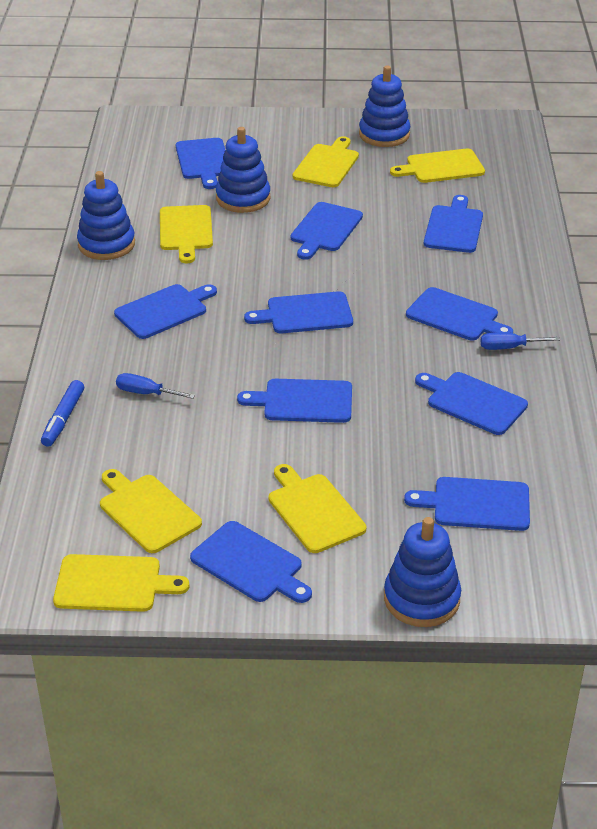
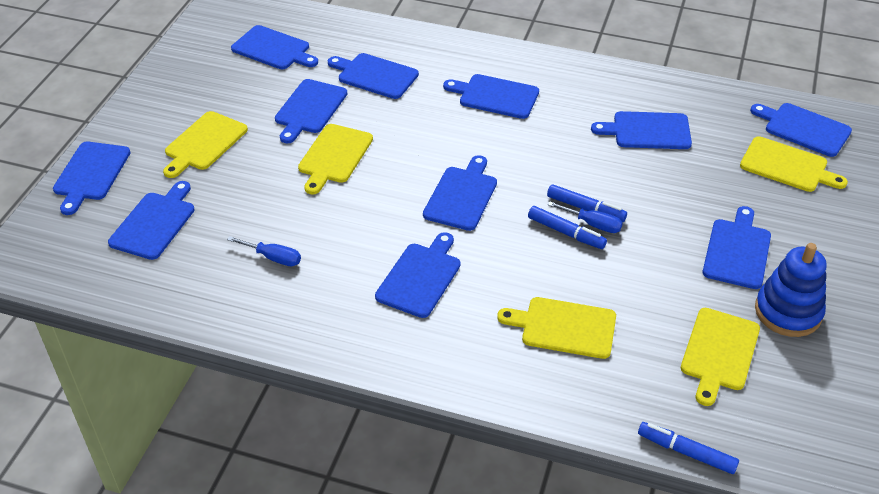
blue cutting board: [114,284,217,339] [176,138,226,189] [190,521,312,603] [237,379,352,423] [244,291,353,333] [290,202,363,260] [404,477,530,531] [406,287,513,341] [415,372,528,435] [424,195,483,253] = 10 -> [53,141,131,215] [108,181,195,260] [231,25,318,69] [275,79,347,144] [328,53,419,99] [375,232,461,318] [423,155,497,231] [443,74,539,119] [591,111,692,149] [702,206,771,289] [750,103,852,157] = 11
blue marker: [41,380,84,447] = 1 -> [528,206,607,249] [547,184,627,222] [638,422,739,474] = 3
blue stacking toy: [77,171,135,260] [216,127,270,213] [359,65,410,147] [384,517,461,627] = 4 -> [755,243,827,337] = 1
yellow cutting board: [53,554,190,612] [100,469,202,553] [160,205,213,263] [269,464,366,553] [292,136,359,187] [390,149,485,183] = 6 -> [163,111,248,178] [298,124,373,195] [497,297,616,359] [681,308,760,406] [740,136,848,192] = 5

